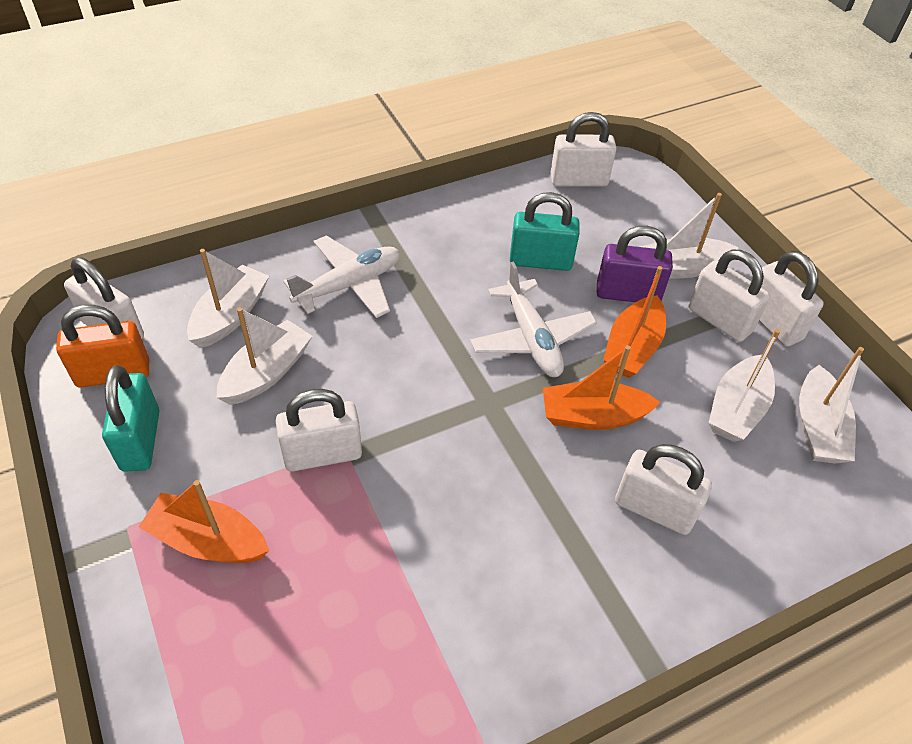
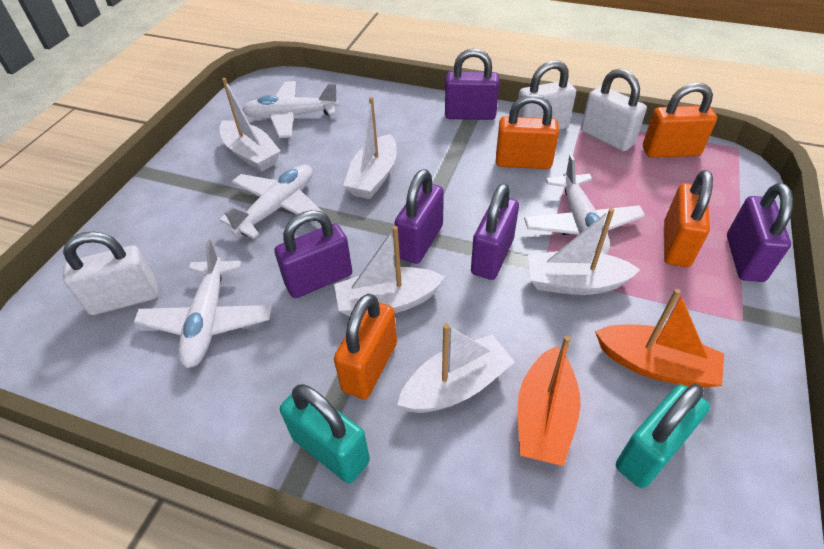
orange boat: [139,480,269,563] [543,345,660,430] [603,266,666,378] = 3 -> [518,335,581,466] [595,289,724,388] = 2
orange padlock: [56,305,149,387] = 1 -> [334,293,397,399] [496,94,559,169] [643,82,717,158] [664,170,713,267] = 4
purple padlock: [597,226,673,302] = 1 -> [275,210,352,298] [395,169,444,264] [445,48,499,120] [471,183,519,280] [727,183,793,282] = 5
white padlock: [64,257,144,339] [276,389,362,472] [550,112,617,187] [615,444,712,535] [688,250,770,342] [759,251,824,346] = 6 -> [63,231,158,315] [518,60,576,130] [581,68,647,151] = 3
white plane: [283,235,400,318] [470,261,597,377] = 2 -> [133,240,272,368] [219,165,324,239] [242,81,339,138] [524,154,645,254] = 4

